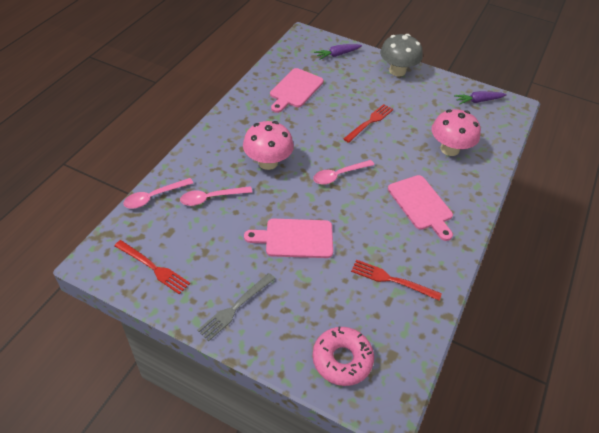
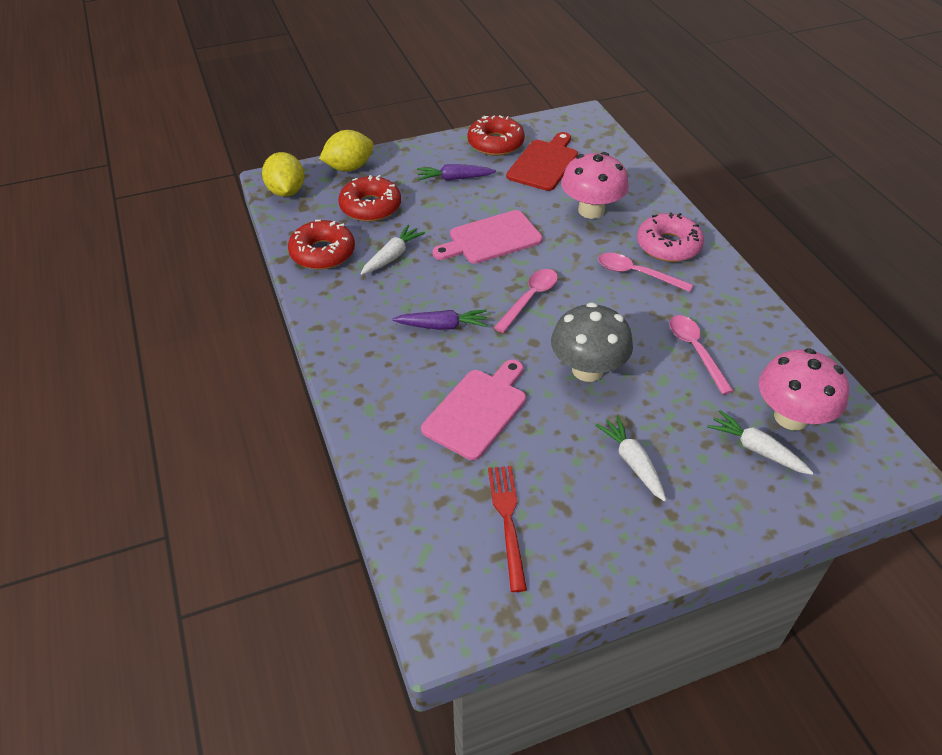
grey fork: [197,273,275,341] = 1 -> none = 0
pink cutting board: [244,219,333,258] [270,68,324,113] [388,175,453,241] = 3 -> [421,360,526,460] [432,210,543,264] = 2
red cutting board: none = 0 -> [506,132,578,191] = 1
red donut: none = 0 -> [288,220,355,270] [338,175,401,222] [467,115,525,156] = 3
red fork: [114,240,190,295] [344,104,393,143] [351,260,442,301] = 3 -> [488,466,527,592] = 1
white carrot: none = 0 -> [361,225,425,275] [595,415,666,502] [707,410,813,475] = 3
yellow lemon: none = 0 -> [262,152,304,197] [319,130,373,172] = 2

